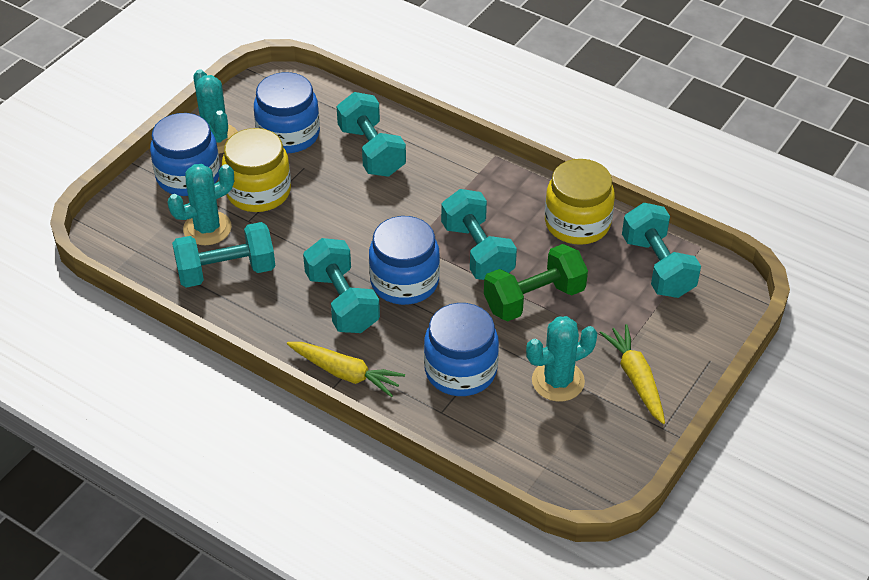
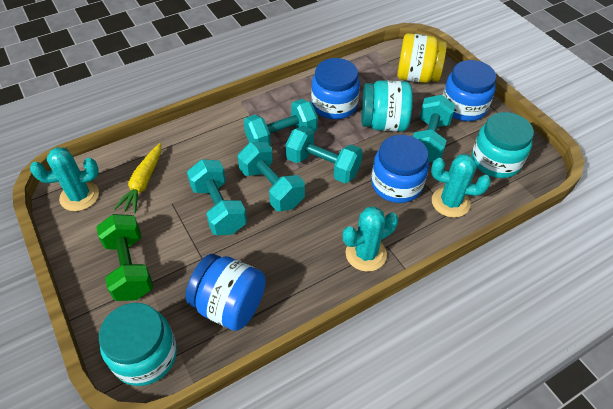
turquoise jar: none = 0 -> [99,303,177,386] [362,80,413,131] [472,112,534,178] = 3
yellow carrot: [287,342,405,397] [599,324,665,424] = 2 -> [114,143,161,213] = 1
yellow jar: [222,128,291,212] [545,159,615,245] = 2 -> [397,33,447,83] = 1

